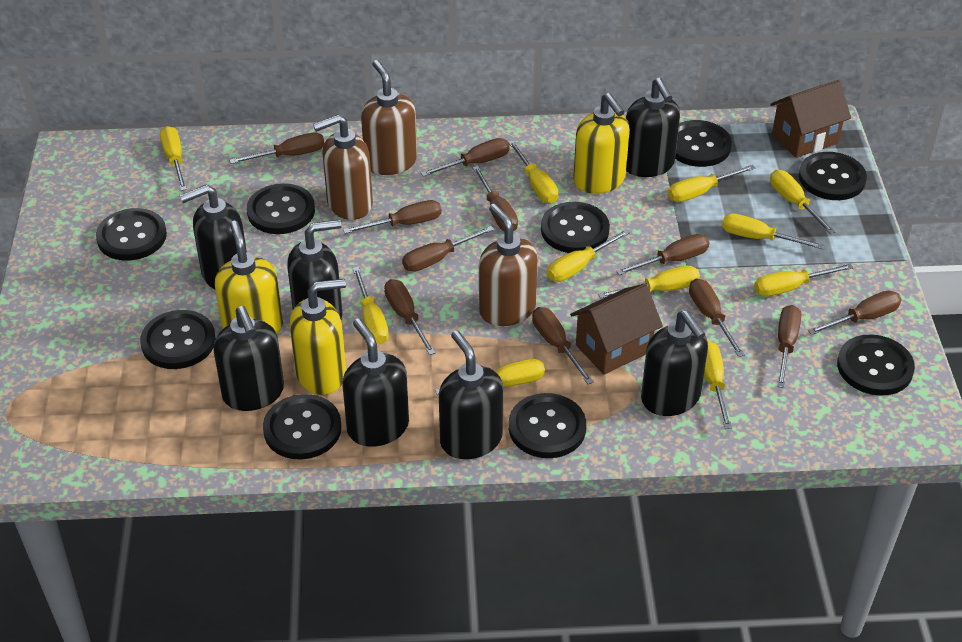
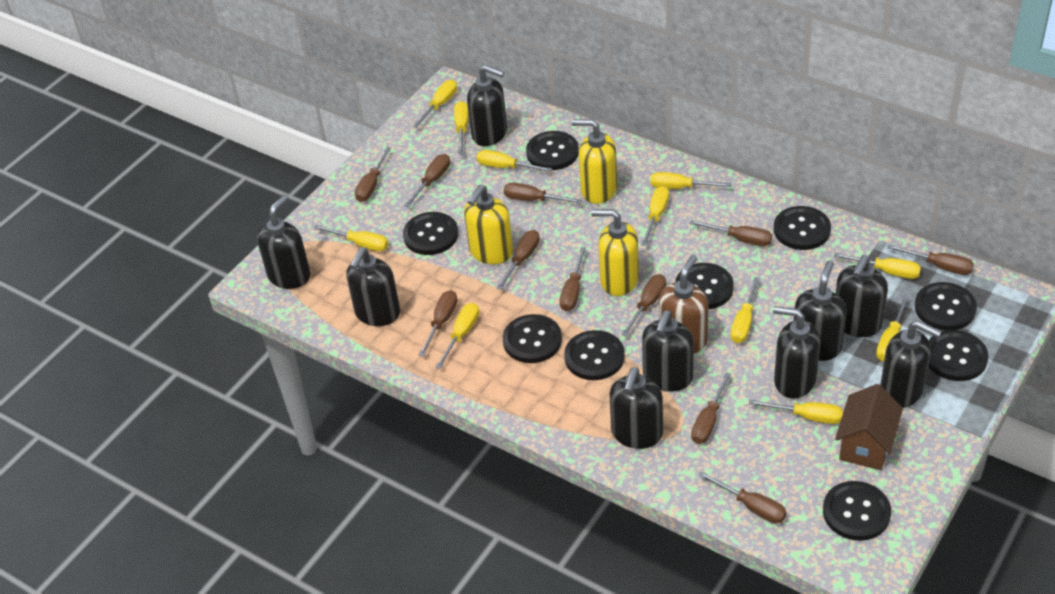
black soap dispenser: [179,185,247,289] [213,306,284,411] [287,219,342,319] [342,318,409,447] [439,330,503,459] [626,78,680,177] [641,310,708,416] = 7 -> [257,194,310,289] [346,247,400,326] [467,65,507,146] [609,367,663,449] [642,310,694,392] [773,306,820,399] [794,260,847,361] [836,255,888,337] [880,321,942,408] = 9
brown house: [570,284,663,375] [770,80,851,158] = 2 -> [835,384,903,470] = 1
brown soap dispenser: [313,114,373,220] [361,60,417,175] [479,204,538,326] = 3 -> [659,255,709,354] = 1

